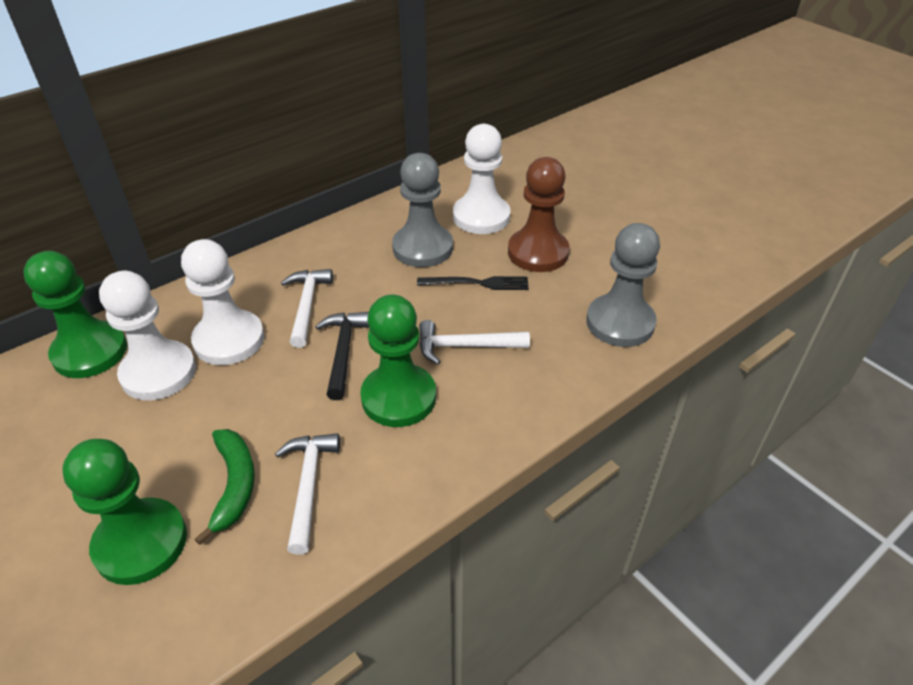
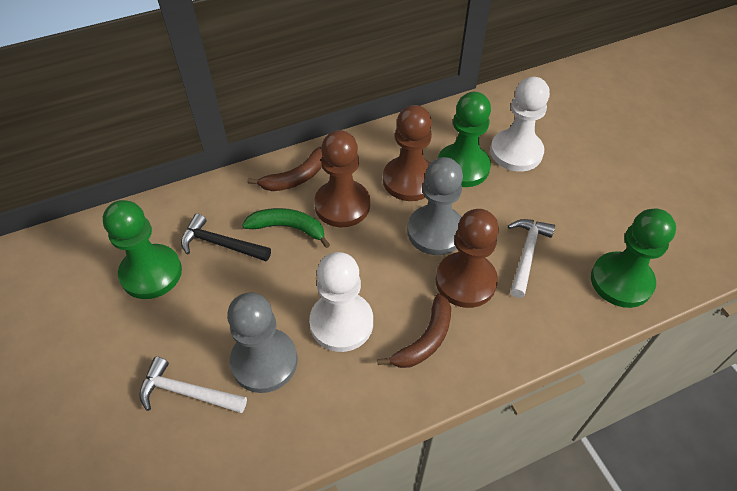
black fork: [417,276,529,290] = 1 -> none = 0
brown banana: none = 0 -> [247,147,322,191] [377,293,451,368] = 2
brown pawn: [508,157,570,272] = 1 -> [314,130,370,227] [383,105,432,201] [436,209,499,308] = 3
white hammer: [275,433,340,555] [281,269,333,348] [419,320,530,364] = 3 -> [139,357,247,413] [508,219,555,298] = 2
white pawn: [99,271,196,400] [181,239,264,365] [453,124,510,234] = 3 -> [309,252,373,352] [490,77,550,172] = 2

